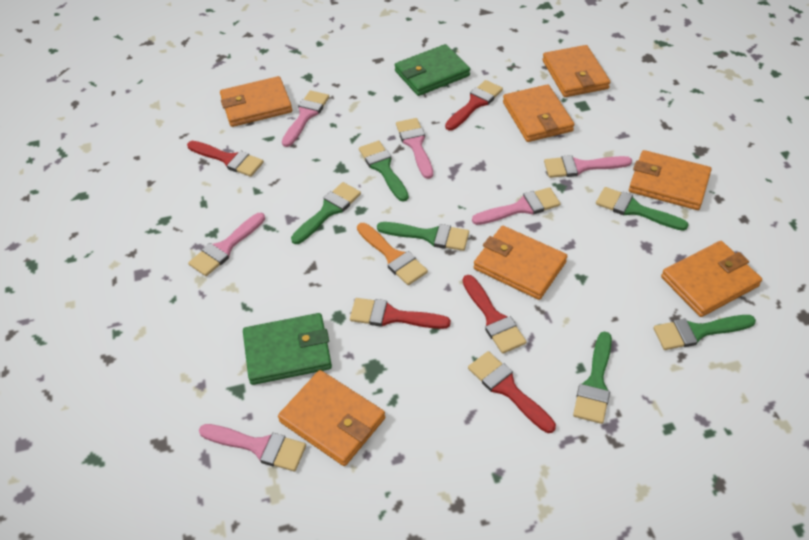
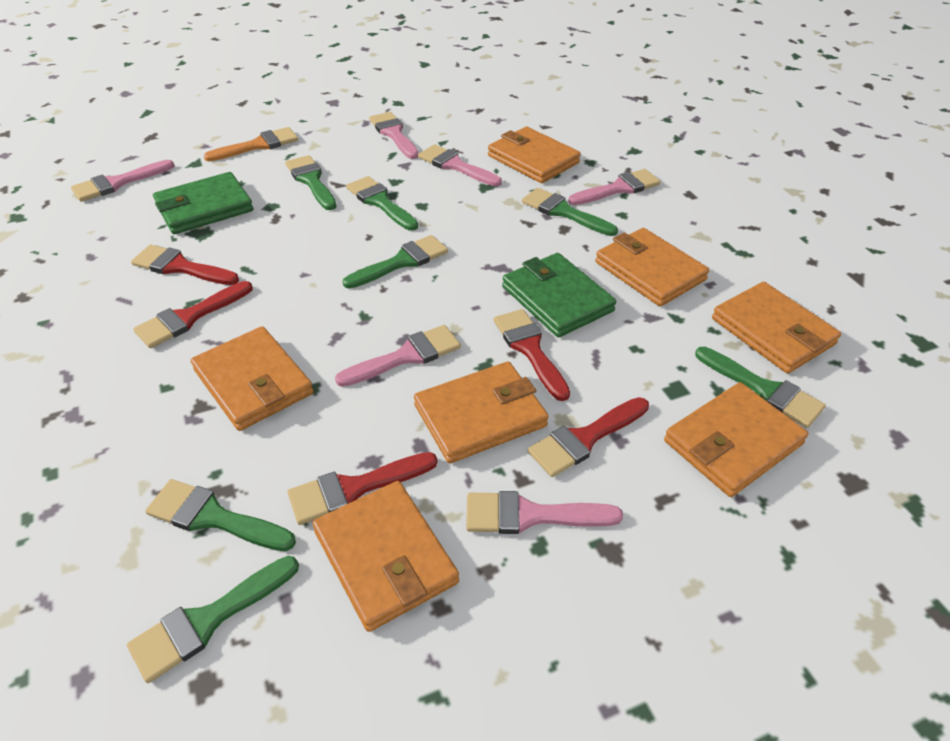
green brush: [291,182,361,244] [359,141,409,202] [377,222,469,251] [573,332,612,424] [596,187,689,231] [654,315,756,350] = 6 -> [127,556,299,683] [145,479,296,551] [285,155,336,210] [343,235,448,289] [346,176,418,231] [522,188,618,236] [695,347,826,428] = 7

